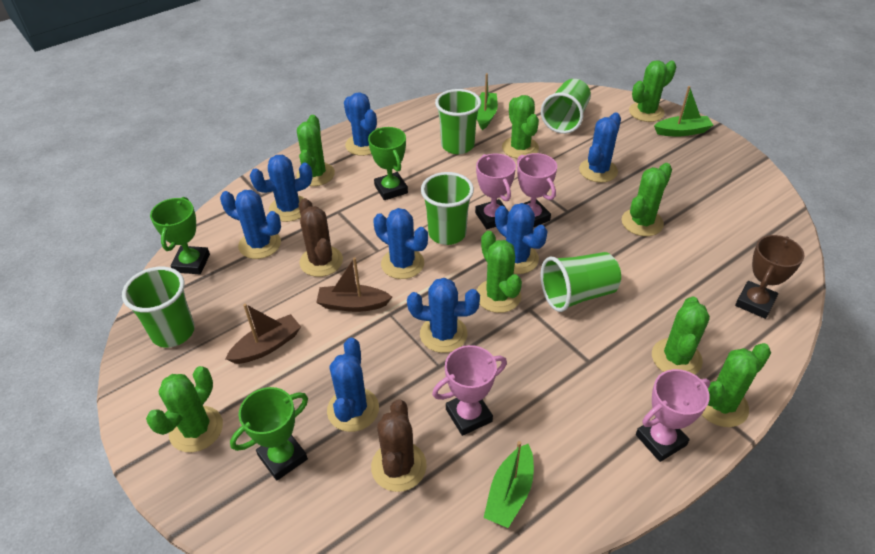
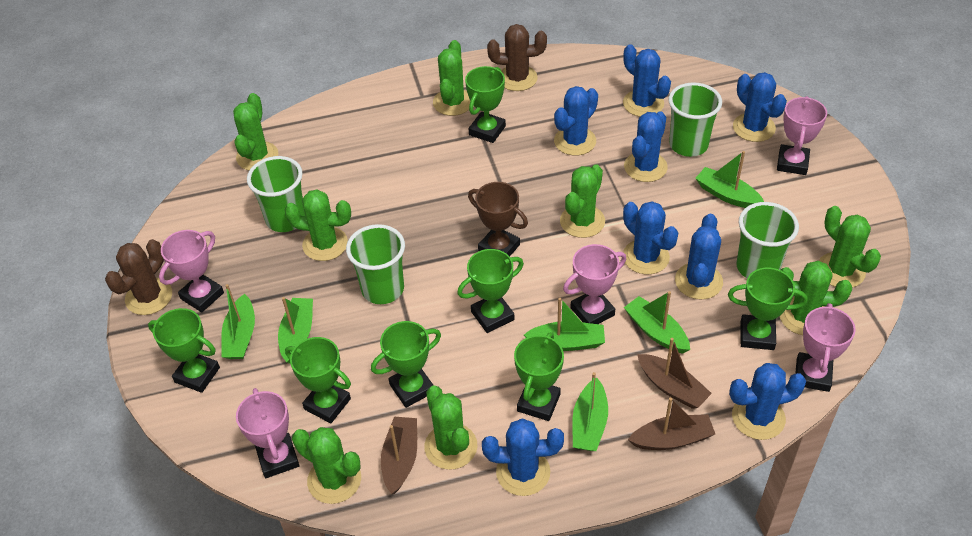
brown boat: [225,304,301,364] [316,257,392,312] = 2 -> [381,417,417,494] [628,398,715,450] [637,338,712,409] = 3
green boat: [477,73,498,130] [484,441,534,528] [654,86,713,137] = 3 -> [221,284,255,359] [278,297,313,364] [524,298,605,351] [572,372,608,451] [624,291,690,354] [695,151,764,208] = 6
green cup: [122,267,195,347] [421,172,474,245] [435,89,481,154] [541,79,591,134] [541,252,621,312] = 5 -> [247,156,305,232] [346,224,405,304] [669,83,722,157] [736,202,799,278] = 4
green trophy: [150,197,210,274] [230,387,308,481] [368,127,408,200] = 3 -> [148,308,220,393] [285,337,351,423] [371,321,441,408] [457,249,524,333] [465,66,506,143] [514,332,564,421] [728,268,808,350] = 7
pink trophy: [432,345,507,436] [475,153,516,229] [517,153,557,228] [636,369,710,462] = 4 -> [159,230,224,313] [236,388,299,478] [563,244,626,324] [777,96,827,175] [795,303,856,392] = 5

